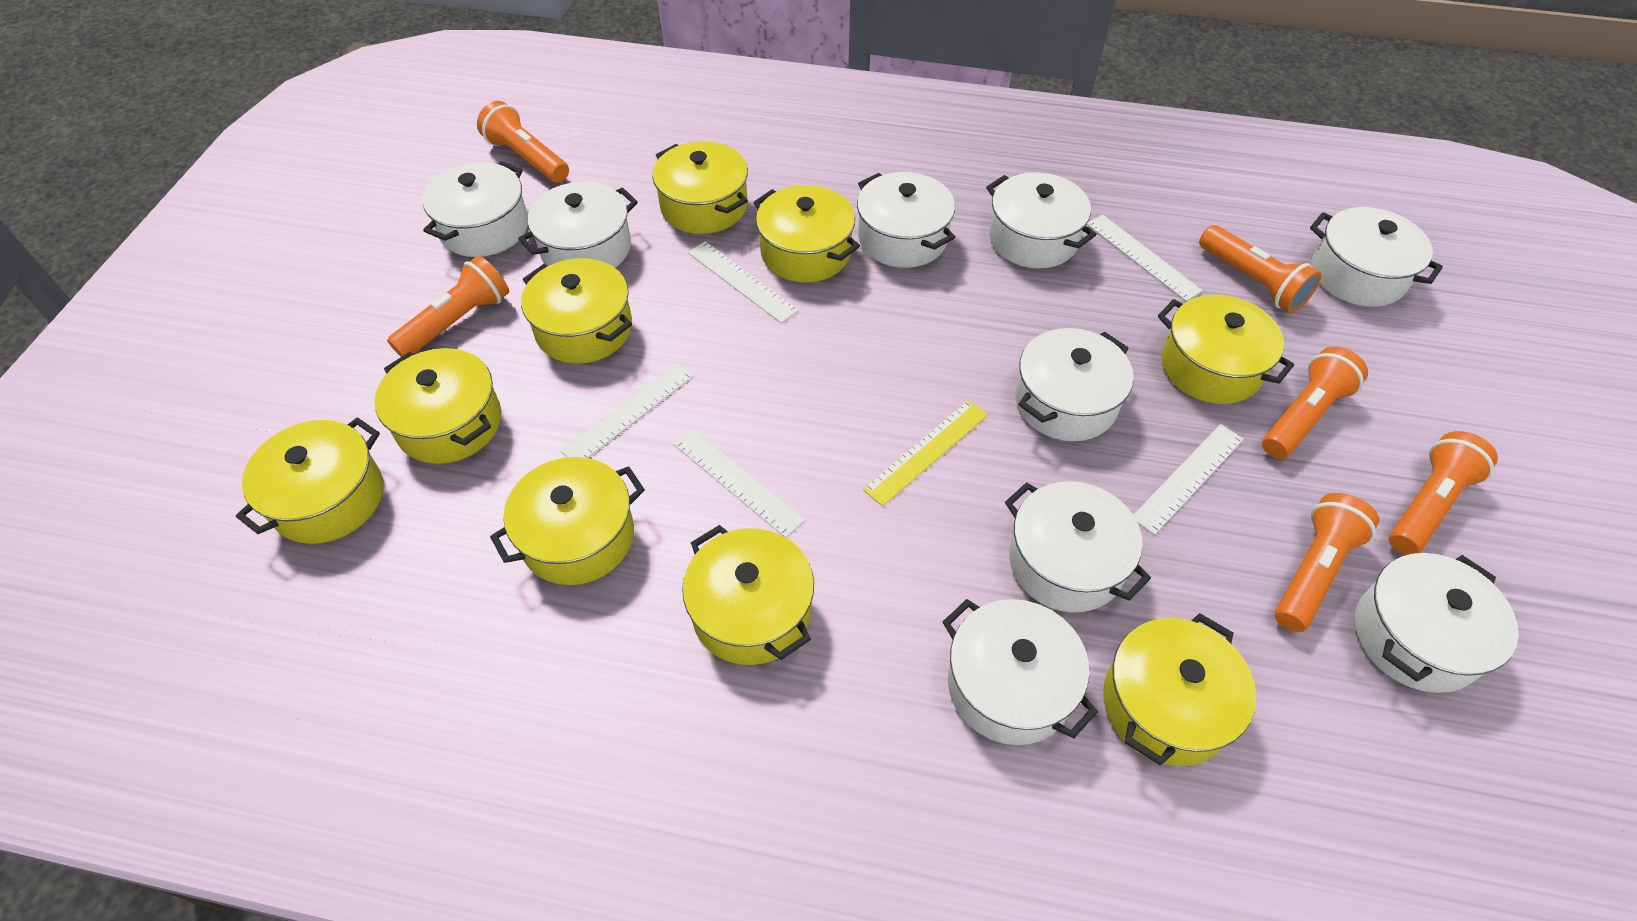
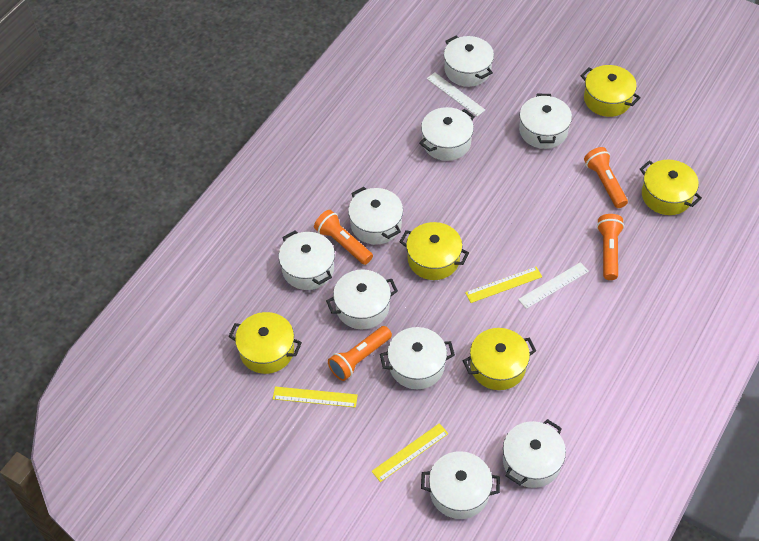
orange flashlight: [387,256,509,357] [477,101,569,183] [1199,225,1322,313] [1262,347,1368,459] [1275,493,1379,632] [1389,431,1498,555] = 6 -> [314,210,373,265] [328,326,392,381] [584,147,628,208] [597,214,624,280] = 4
white ruler: [560,362,694,458] [674,429,805,538] [688,241,799,323] [1087,215,1203,301] [1133,424,1244,535] = 5 -> [427,72,485,116] [518,262,589,309] = 2
yellow pot: [236,417,383,544] [375,348,501,464] [490,457,645,585] [521,258,632,364] [652,141,748,234] [682,525,814,665] [753,185,860,282] [1103,613,1256,766] [1158,295,1294,404] = 9 -> [228,312,302,374] [400,222,469,280] [463,328,536,390] [580,65,641,117] [640,160,702,215] = 5
yellow ruler: [863,400,988,506] = 1 -> [273,387,358,408] [371,423,448,482] [465,267,542,303] = 3

